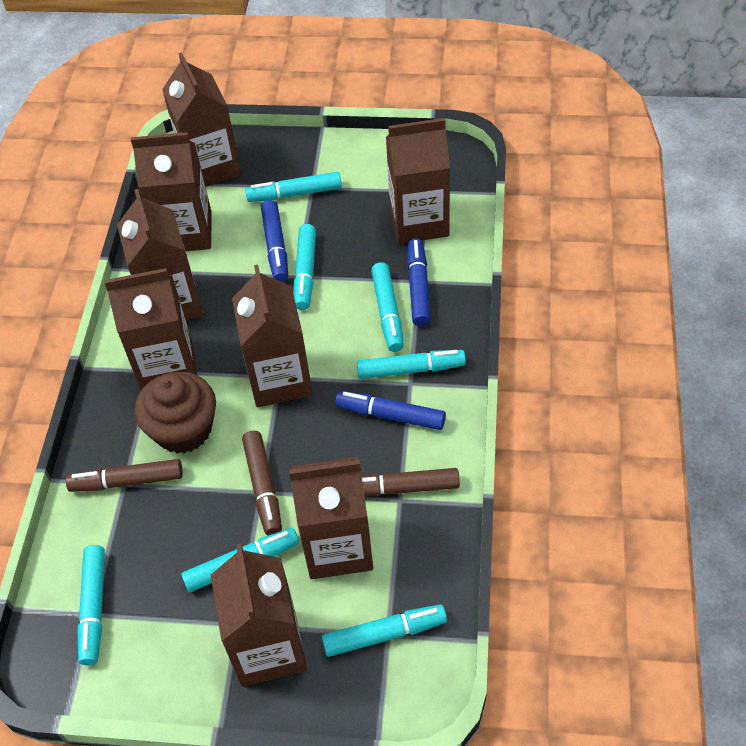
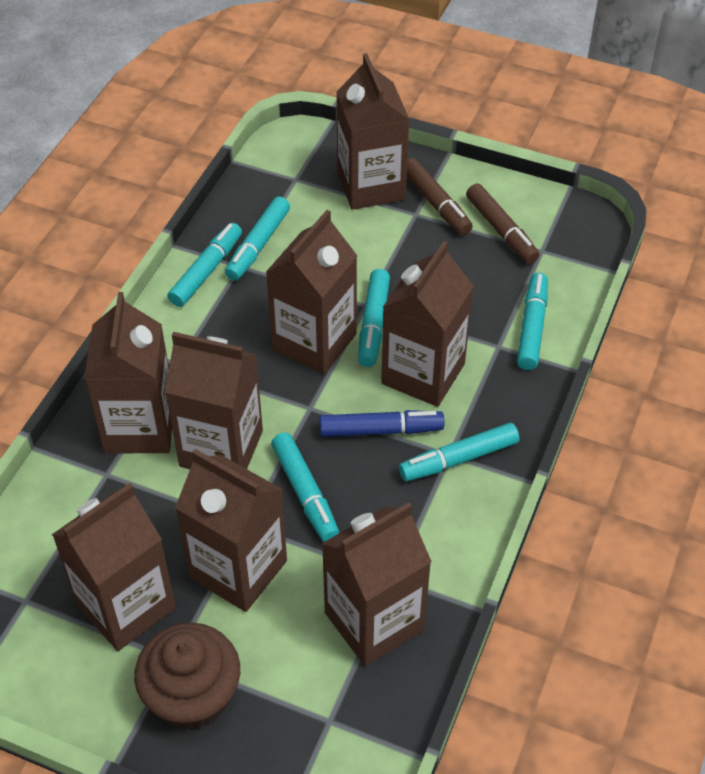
blue marker: [261,200,288,282] [335,391,446,430] [407,238,431,327] = 3 -> [320,410,444,437] = 1
brown marker: [66,459,183,492] [242,431,282,535] [362,468,460,496] = 3 -> [407,158,473,235] [466,183,539,264] = 2
turquoise marker: [77,545,105,665] [181,528,299,592] [245,172,342,202] [294,224,316,310] [322,604,447,657] [357,350,466,379] [371,262,404,352] = 7 -> [167,223,242,307] [225,197,290,281] [271,433,339,542] [358,269,390,367] [399,423,519,481] [517,273,548,370] = 6

